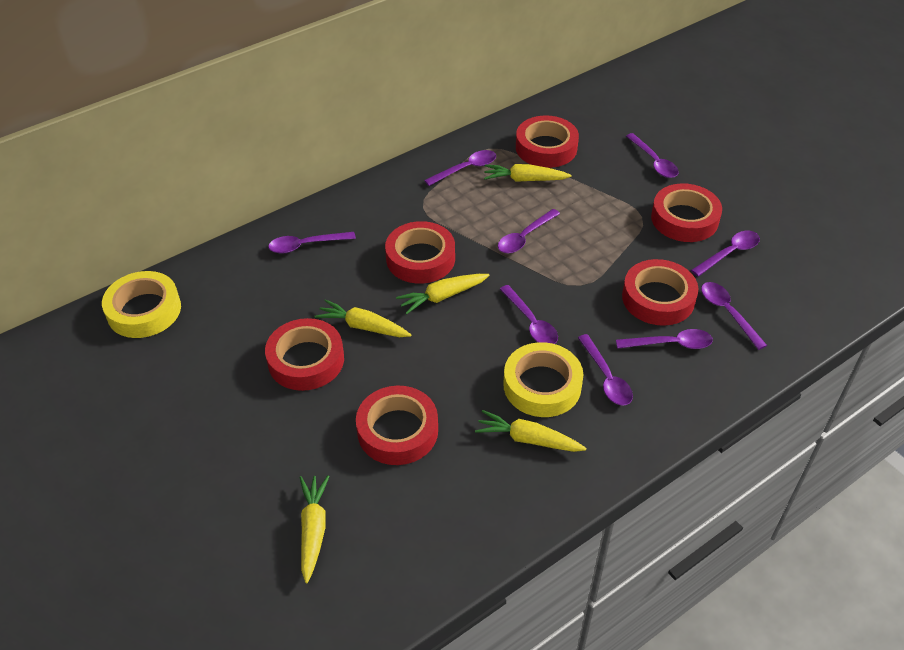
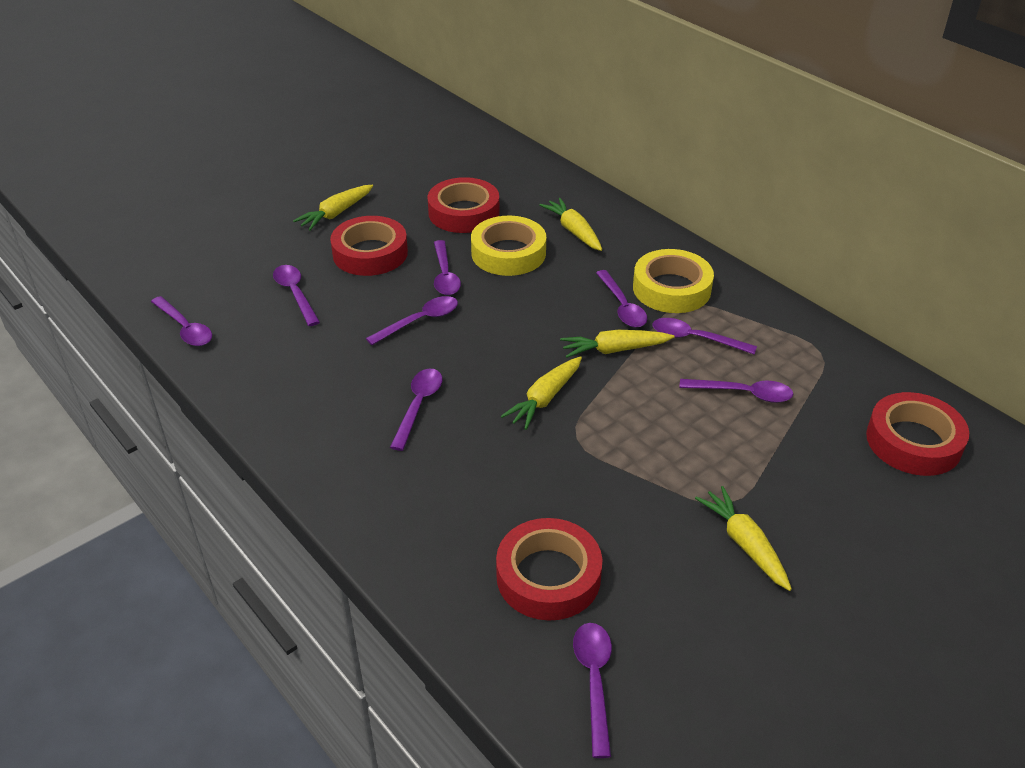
red tape: [265,318,344,391] [356,386,438,465] [385,221,455,284] [516,116,579,168] [622,259,698,326] [651,183,722,242] = 6 -> [330,216,408,276] [428,177,499,233] [496,518,603,621] [866,392,969,476] = 4

